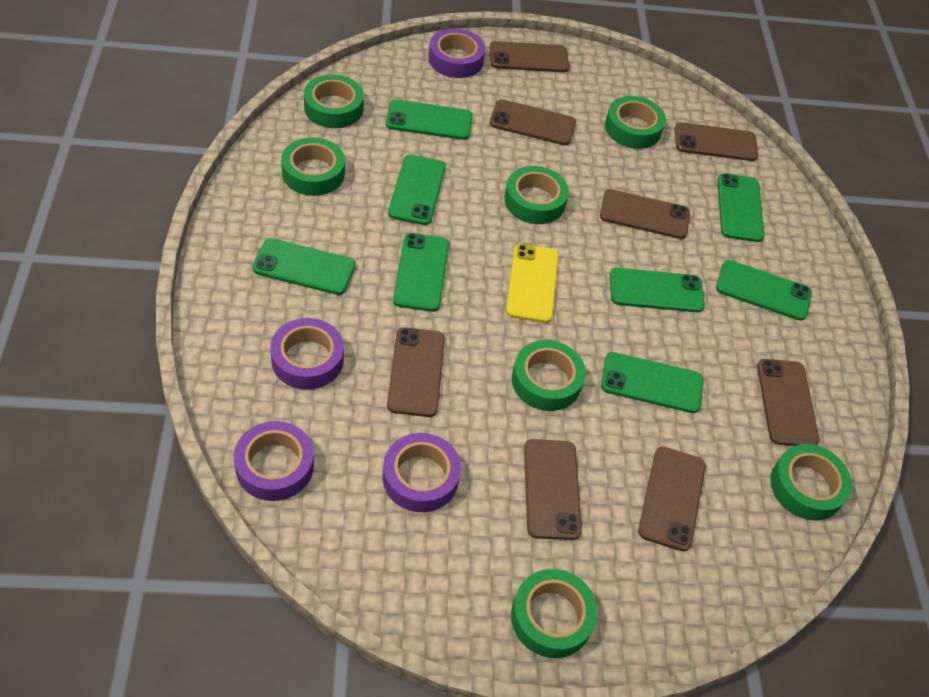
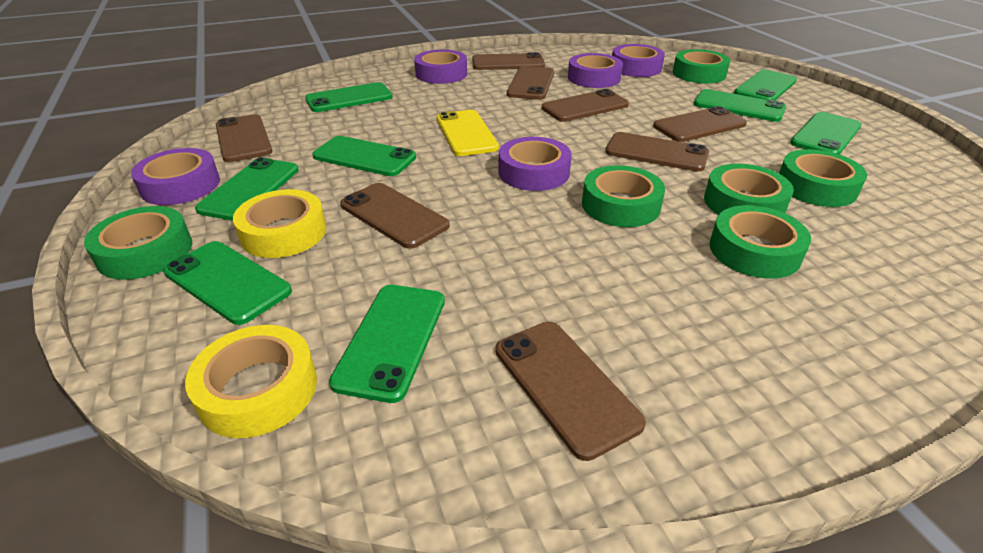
green tape: [281,137,345,196] [304,74,364,128] [504,166,569,224] [511,569,598,658] [512,340,586,411] [605,96,666,149] [770,444,852,521] = 7 -> [84,206,192,280] [582,165,665,227] [673,49,730,83] [704,164,794,215] [710,205,811,279] [779,149,867,207] = 6
purple tape: [234,421,314,501] [270,318,344,390] [383,433,461,512] [428,28,485,78] = 4 -> [131,148,220,205] [414,50,467,84] [499,137,572,191] [568,53,623,88] [612,44,665,77] = 5
yellow tape: none = 0 -> [185,325,317,438] [233,189,326,258] = 2

